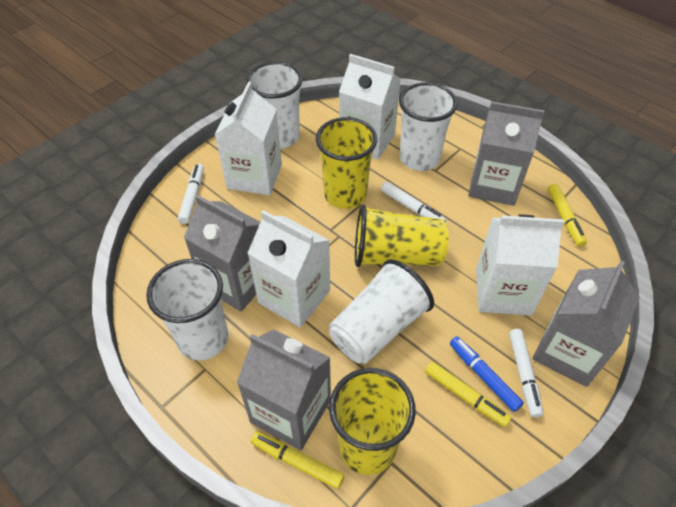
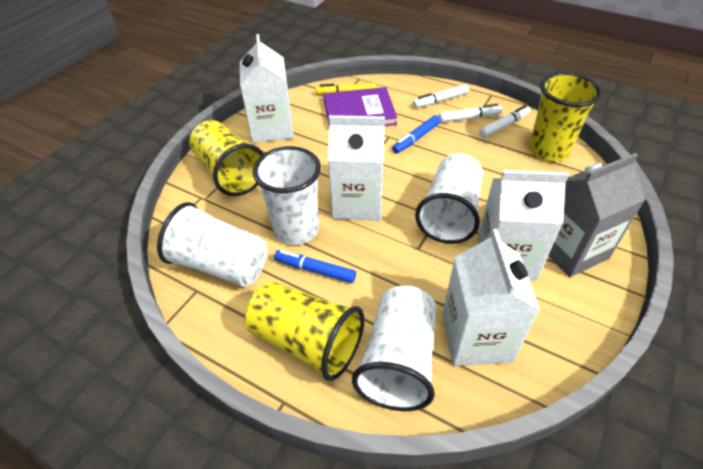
blue marker: [450,336,524,412] = 1 -> [274,250,356,283] [392,115,440,154] = 2
grey carton: [184,195,260,311] [237,329,331,450] [468,101,545,206] [532,261,640,387] = 4 -> [548,153,646,277] = 1
purple book: none = 0 -> [323,87,397,126] = 1
yellow marker: [251,432,344,489] [425,361,512,427] [548,184,587,247] = 3 -> [316,83,376,95] = 1

